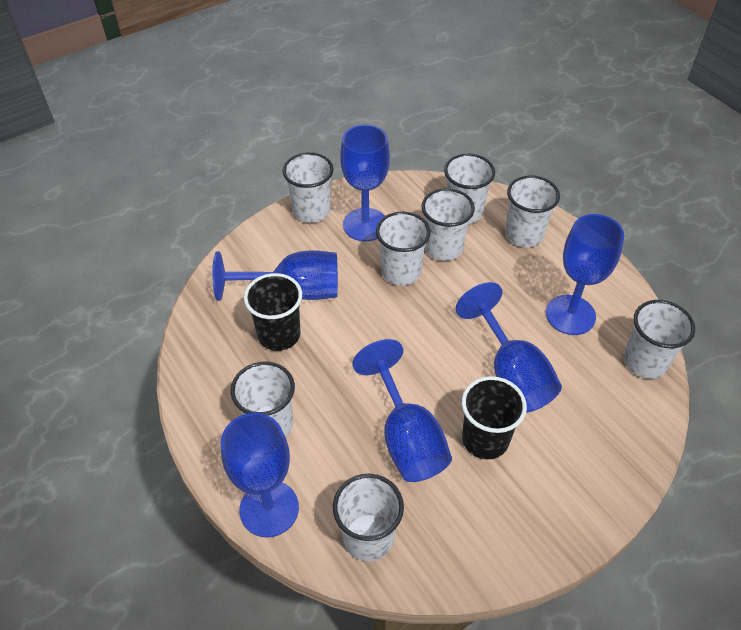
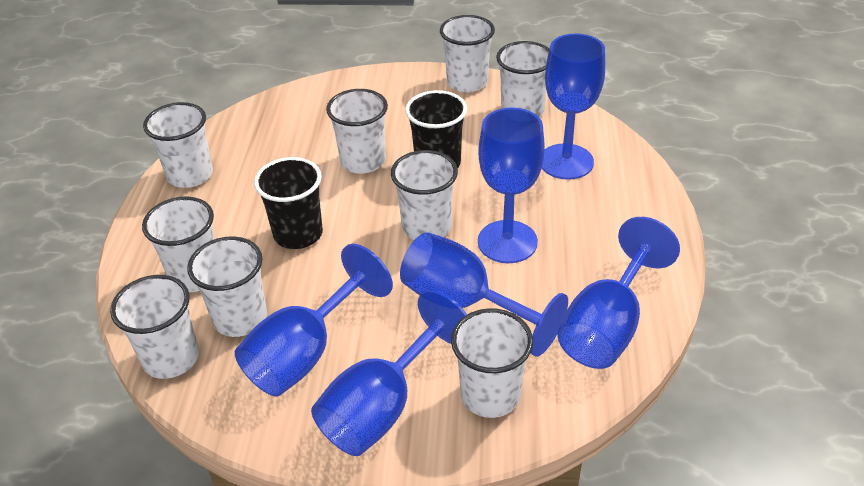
white cup: [230,361,295,437] [283,152,334,223] [333,474,404,561] [376,211,431,286] [421,188,475,261] [444,154,495,224] [505,175,560,247] [624,300,695,379] = 8 -> [110,275,199,379] [142,197,214,292] [143,102,213,188] [187,236,267,337] [326,89,388,173] [391,150,458,240] [440,15,495,92] [451,308,533,418] [496,41,549,117] = 9

